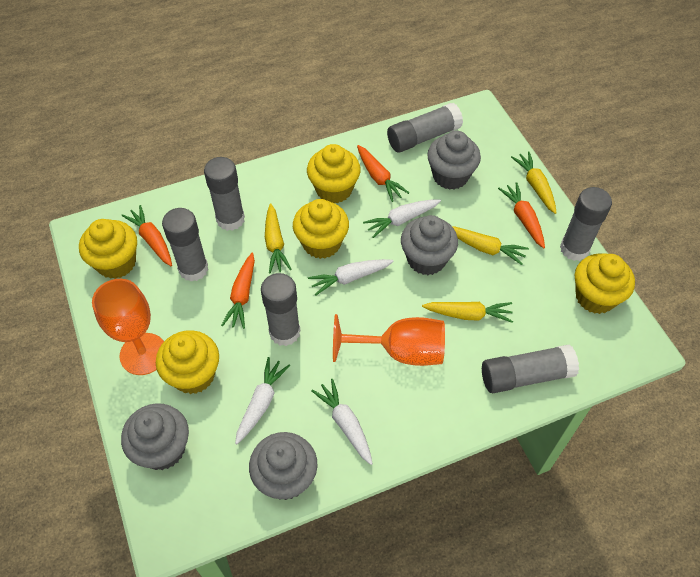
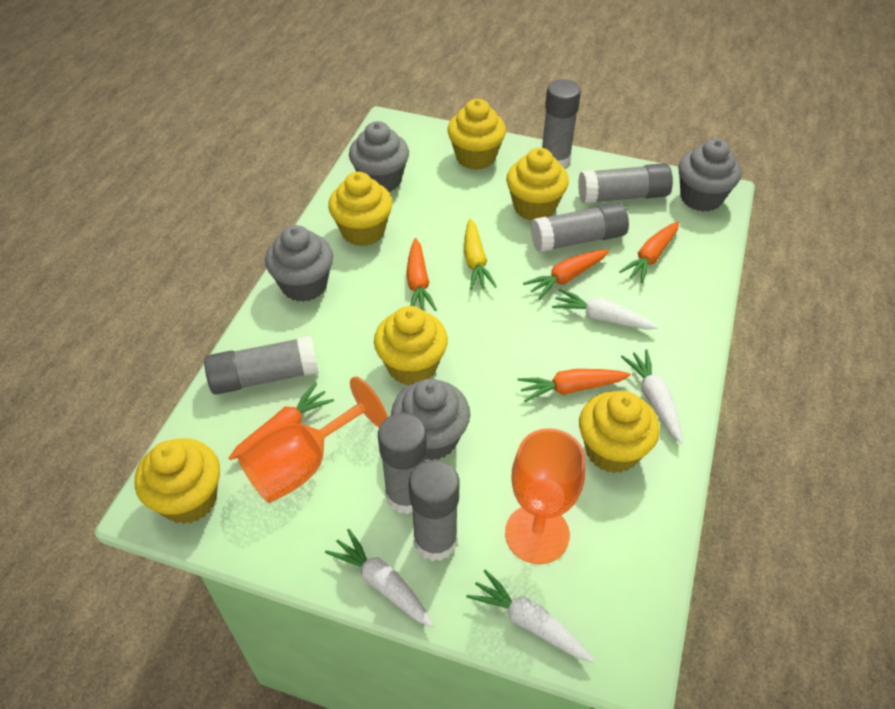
orange carrot: [121,205,172,266] [221,253,255,329] [357,145,409,202] [498,182,545,248] = 4 -> [229,383,334,460] [406,238,437,311] [518,369,631,402] [523,249,609,300] [619,222,679,283] = 5
yellow carrot: [265,203,292,273] [422,302,513,323] [453,227,529,265] [511,151,557,214] = 4 -> [464,218,497,290] = 1
yellow cupcake: [79,219,137,279] [156,330,219,394] [293,199,349,259] [307,144,361,203] [575,253,635,314] = 5 -> [135,438,220,524] [328,172,392,246] [374,306,448,385] [447,99,506,170] [506,148,569,220] [579,391,660,473] = 6

